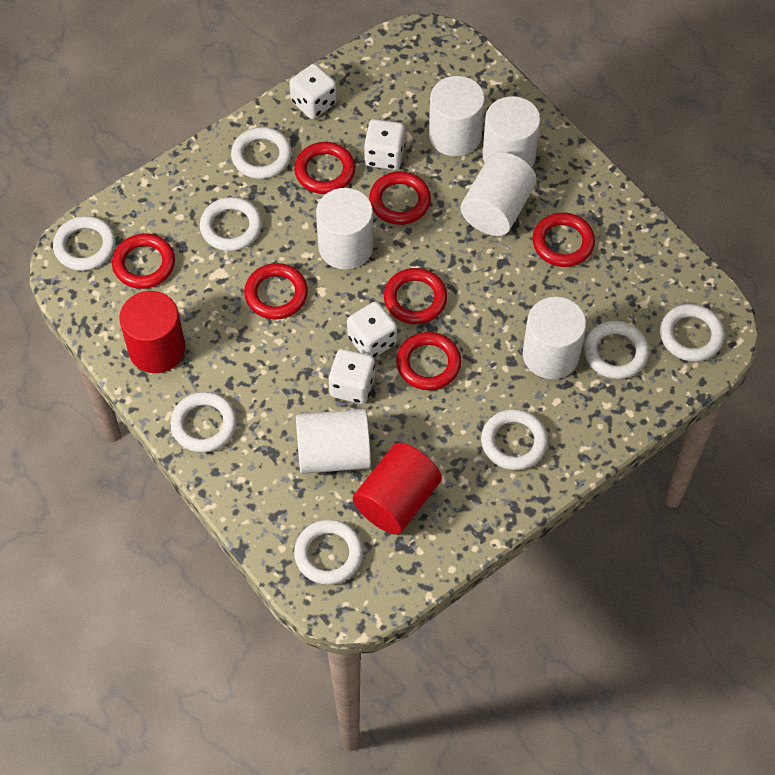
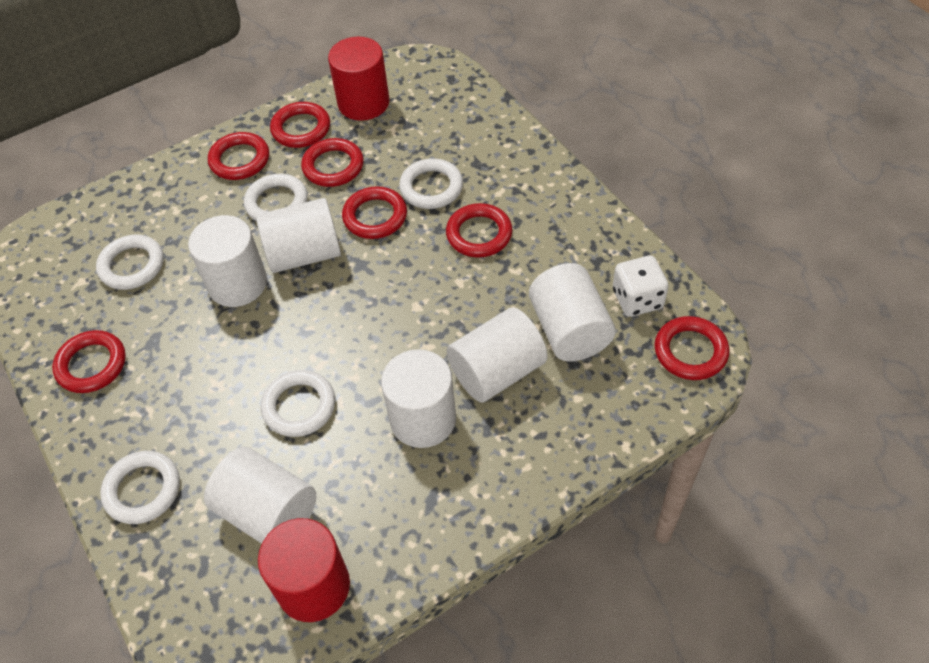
white dice: [289,64,337,119] [328,349,375,404] [347,301,397,358] [364,119,405,170] = 4 -> [613,255,669,317] = 1
white ring: [53,216,116,271] [170,392,237,453] [200,197,262,251] [231,127,292,179] [294,519,363,585] [481,409,548,470] [584,321,649,379] [660,304,725,362] = 8 -> [96,234,164,290] [100,451,180,524] [244,174,308,221] [261,370,335,437] [399,158,463,209] = 5

